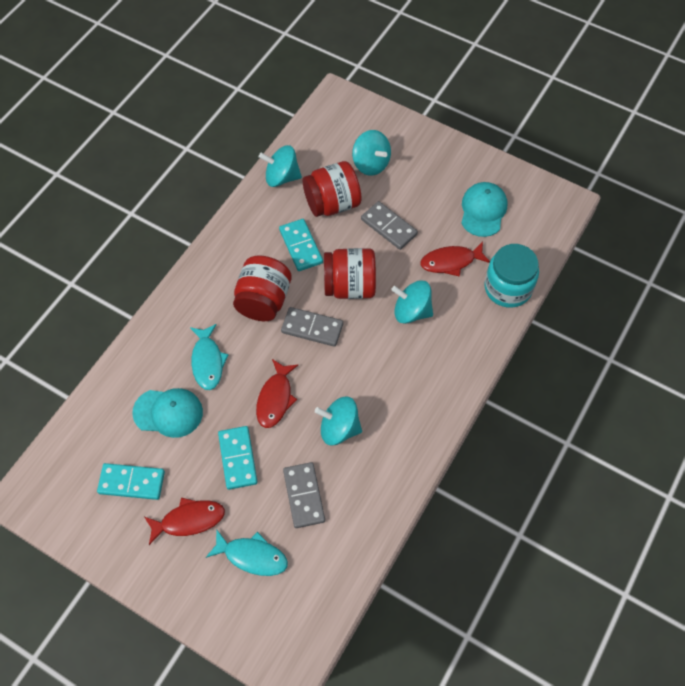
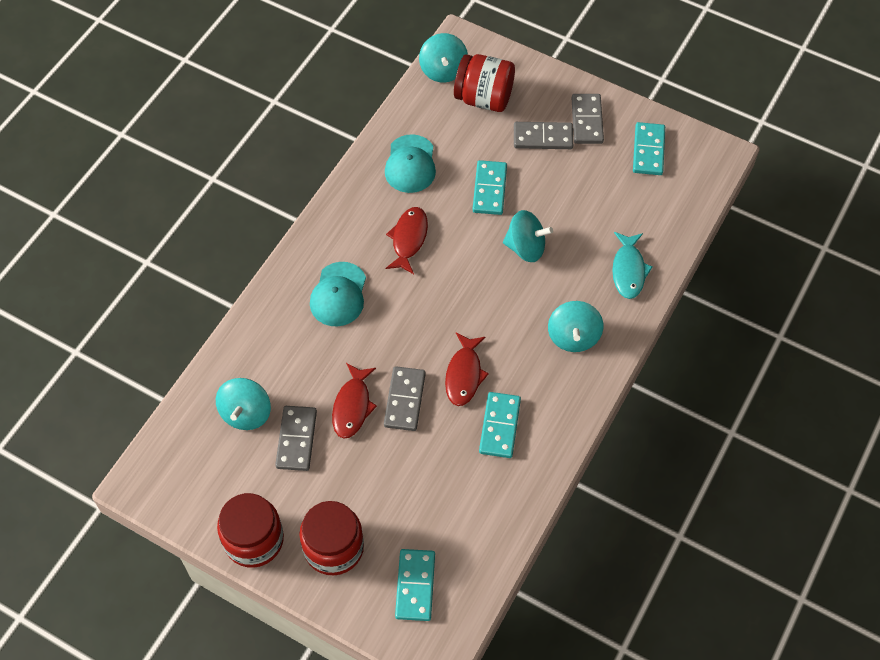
grey domino: [281,307,343,347] [283,462,325,528] [361,201,418,250] = 3 -> [275,406,317,471] [384,366,426,431] [514,122,573,149] [571,94,604,144] = 4
turquoise domino: [97,463,165,500] [218,426,258,490] [279,219,323,271] = 3 -> [395,549,435,621] [473,160,507,215] [479,392,521,458] [633,122,665,175] = 4
turquoise fish: [190,324,229,390] [206,529,288,576] = 2 -> [612,232,653,299] = 1
turquoise jar: [484,244,539,308] = 1 -> none = 0

